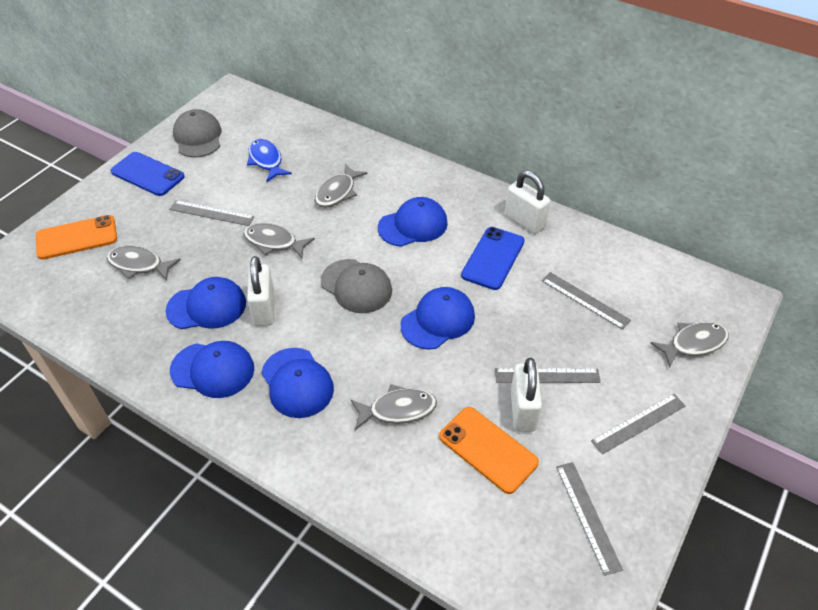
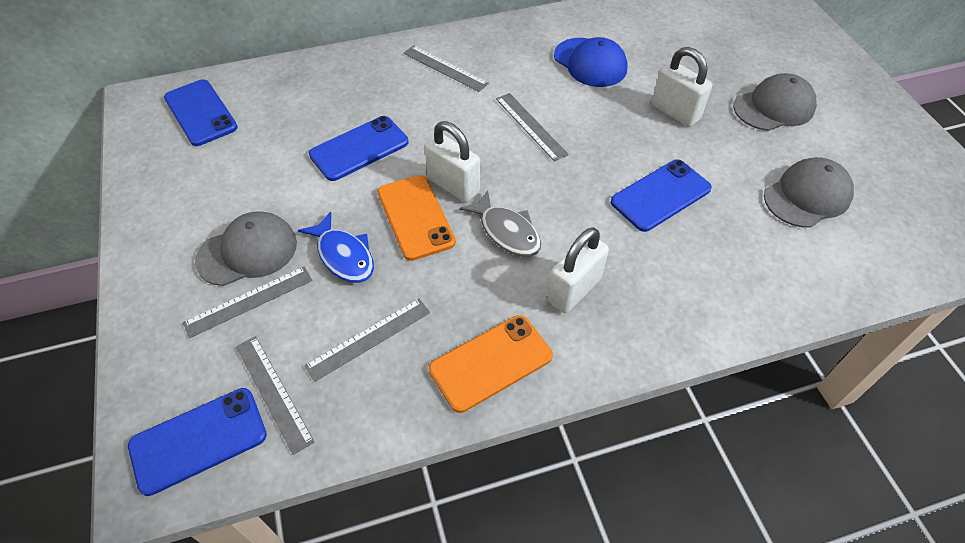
blue cap: [166,277,246,329] [170,341,254,398] [261,348,334,418] [378,197,448,247] [401,287,475,350] = 5 -> [554,37,628,87] = 1
blue phone: [110,152,185,196] [461,227,524,290] = 2 -> [128,388,267,496] [164,79,238,146] [309,116,409,181] [611,160,712,232] = 4
grey cap: [173,109,222,158] [321,259,392,313] = 2 -> [195,211,297,286] [733,73,817,131] [764,157,854,228] = 3
grey fish: [107,246,181,281] [243,223,315,258] [315,164,368,208] [351,384,437,430] [650,322,729,368] = 5 -> [459,190,541,257] = 1

